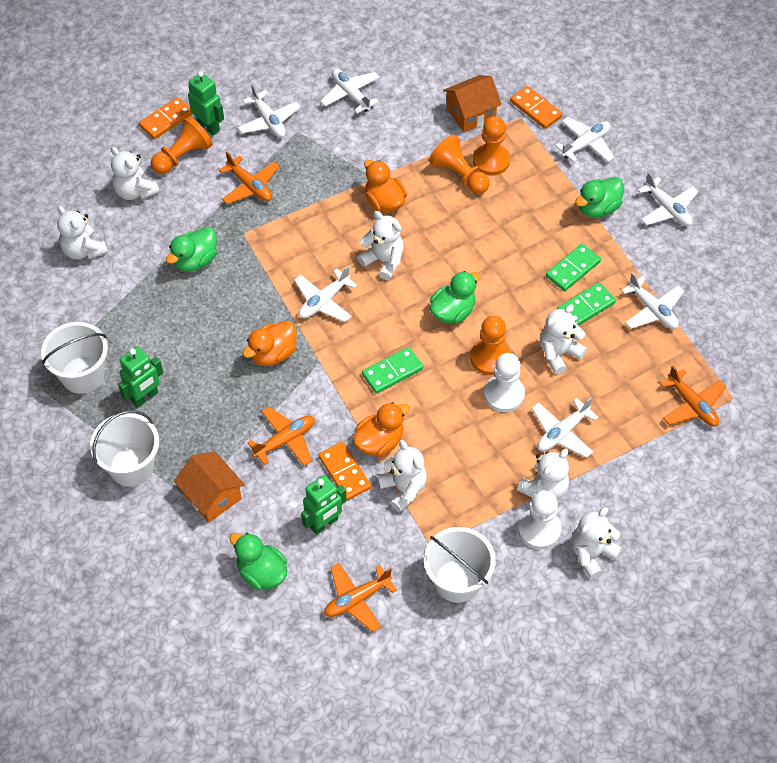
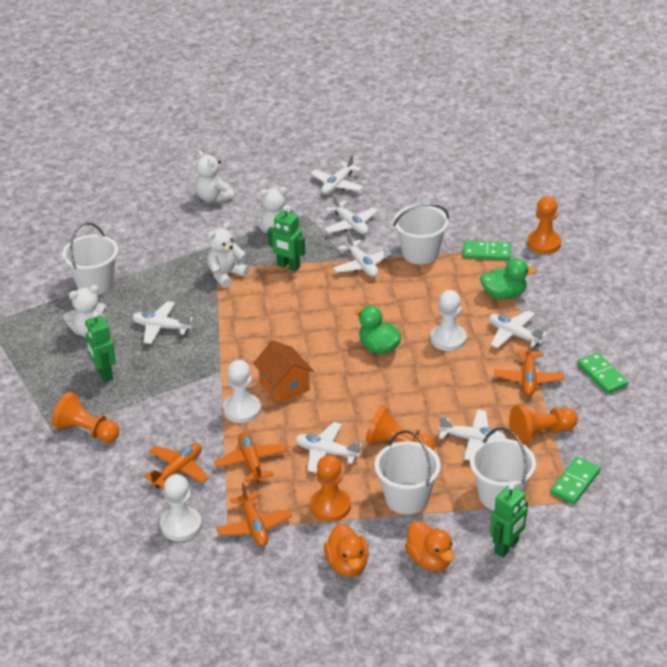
green duck: [166,227,217,272] [230,533,287,590] [430,271,480,324] [575,177,624,218] = 4 -> [355,306,401,354] [480,258,536,299] = 2
orange domino: [139,97,193,139] [318,442,371,500] [510,86,562,129] = 3 -> none = 0
orange duck: [242,320,297,366] [353,402,410,457] [364,160,407,213] = 3 -> [324,523,369,577] [405,521,454,571] = 2
orange house: [174,452,245,523] [443,75,502,132] = 2 -> [253,340,314,403] = 1
orange pawn: [151,116,213,174] [429,134,490,194] [470,316,511,375] [473,116,510,176] = 4 -> [52,392,119,443] [310,455,351,522] [366,406,435,451] [509,405,578,444] [527,196,561,254] = 5
white bucket: [41,322,108,394] [90,410,159,487] [424,527,496,603] = 3 -> [62,222,118,295] [375,430,441,514] [393,204,449,264] [470,427,536,511] = 4
white pawn: [484,353,525,412] [518,490,561,549] = 2 -> [160,474,202,541] [223,360,261,423] [430,290,467,351] = 3
white teddy bear: [57,206,108,260] [111,147,160,200] [357,211,404,280] [377,440,427,512] [517,449,569,500] [540,304,587,374] [571,507,622,579] = 7 -> [63,285,107,337] [195,150,234,202] [207,222,249,288] [253,187,293,233] = 4

